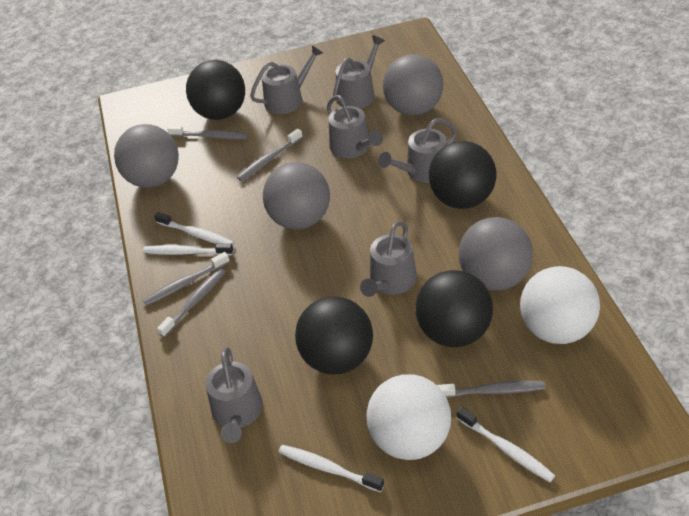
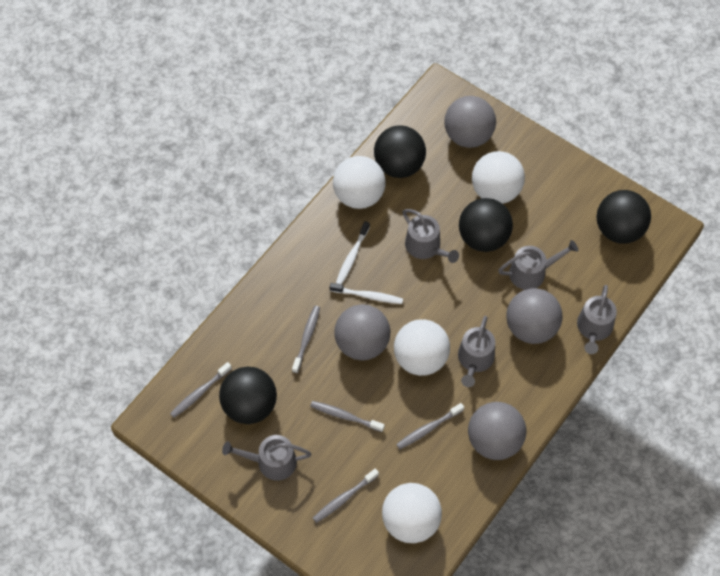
grey watering can: [206,347,263,443] [250,45,323,114] [327,95,383,158] [333,35,385,109] [360,221,417,297] [379,118,457,183] = 6 -> [222,435,311,481] [402,209,459,263] [458,316,495,387] [498,240,578,290] [577,285,617,354] = 5
white ball: [366,374,451,460] [520,266,600,344] = 2 -> [333,156,386,209] [382,483,442,543] [394,319,450,376] [472,151,525,204] = 4
white toothbrush: [143,243,233,256] [154,212,234,246] [279,445,384,492] [457,407,555,482] = 4 -> [330,283,403,304] [336,221,370,285] = 2

